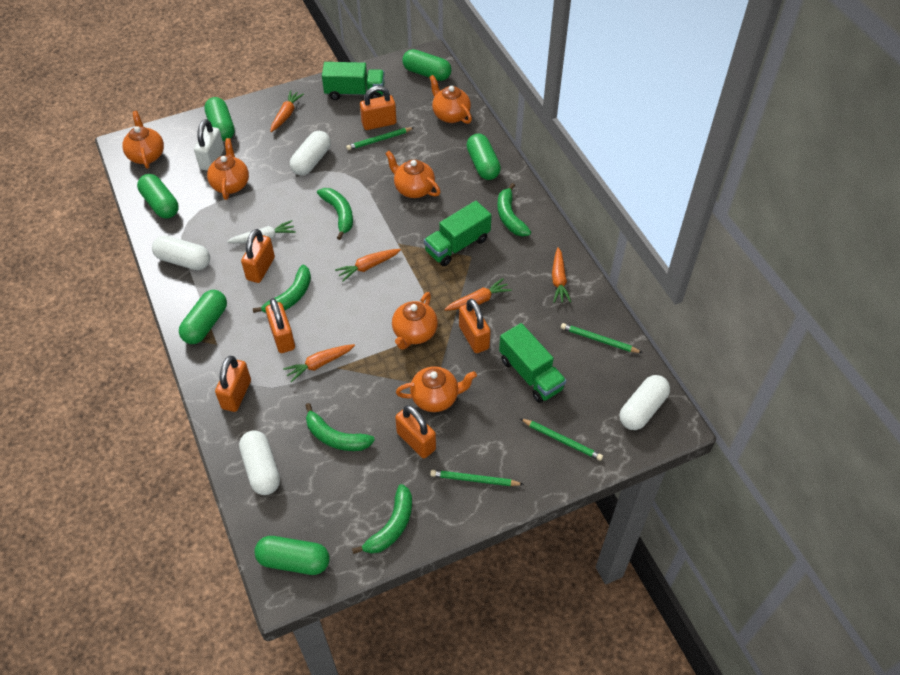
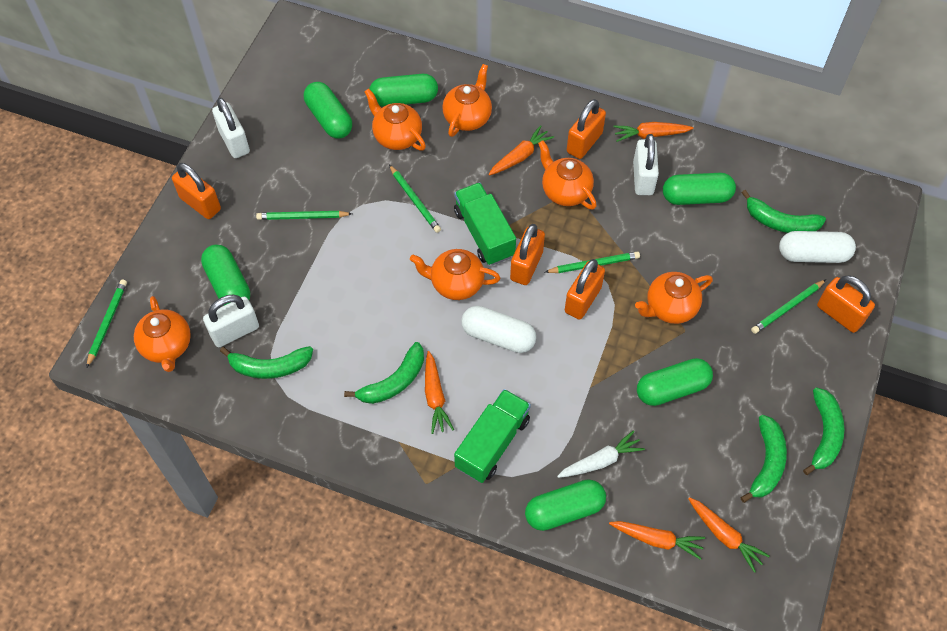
green pencil: [346,127,415,150] [430,470,524,486] [520,418,603,461] [561,323,642,353] = 4 -> [86,280,127,368] [256,211,352,220] [389,165,441,233] [545,251,640,273] [751,279,826,334] = 5
green truck: [322,62,385,100] [424,201,492,266] [499,323,566,403] = 3 -> [454,183,516,266] [454,389,531,483] = 2
orange padlock: [215,356,251,412] [241,229,275,283] [265,298,295,353] [360,86,396,130] [395,405,436,459] [459,298,491,353] = 6 -> [172,163,221,219] [510,224,545,285] [565,259,605,320] [567,99,606,159] [817,275,875,333] = 5
white capsule: [152,236,210,270] [239,430,280,495] [290,131,331,176] [620,375,670,430] = 4 -> [461,306,536,353] [779,231,856,263] = 2
white padlock: [194,119,224,171] = 1 -> [203,294,259,347] [212,97,250,158] [633,134,659,195] = 3

